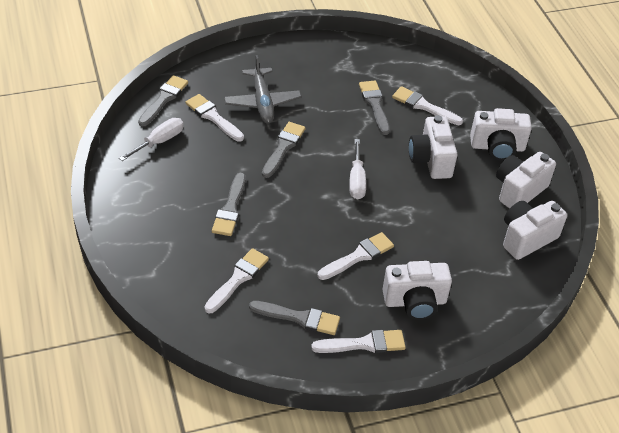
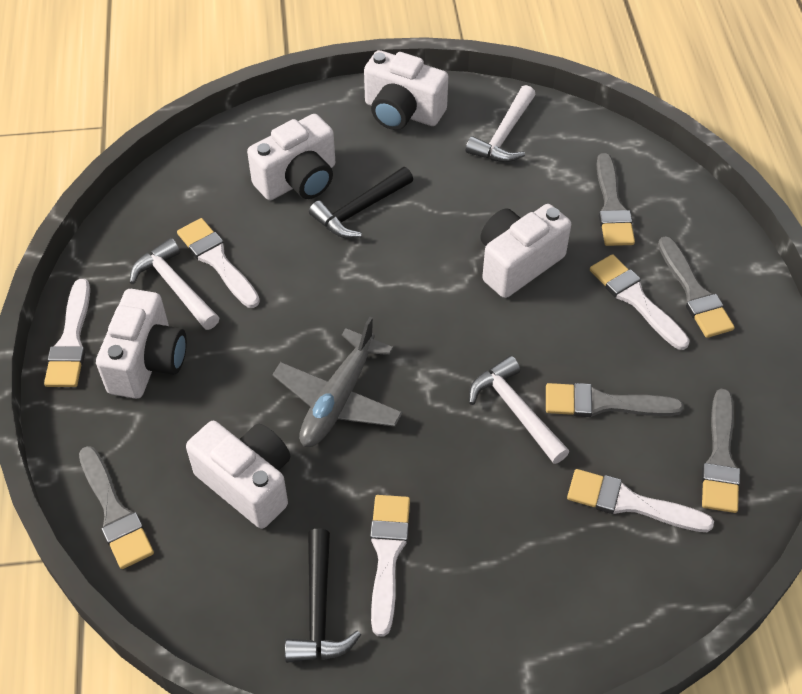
black hammer: none = 0 -> [285,529,361,663] [309,167,413,238] = 2
white hammer: none = 0 -> [130,238,220,330] [466,85,536,162] [469,356,569,464] = 3
white screwdriver: [119,118,184,161] [349,139,366,200] = 2 -> none = 0

